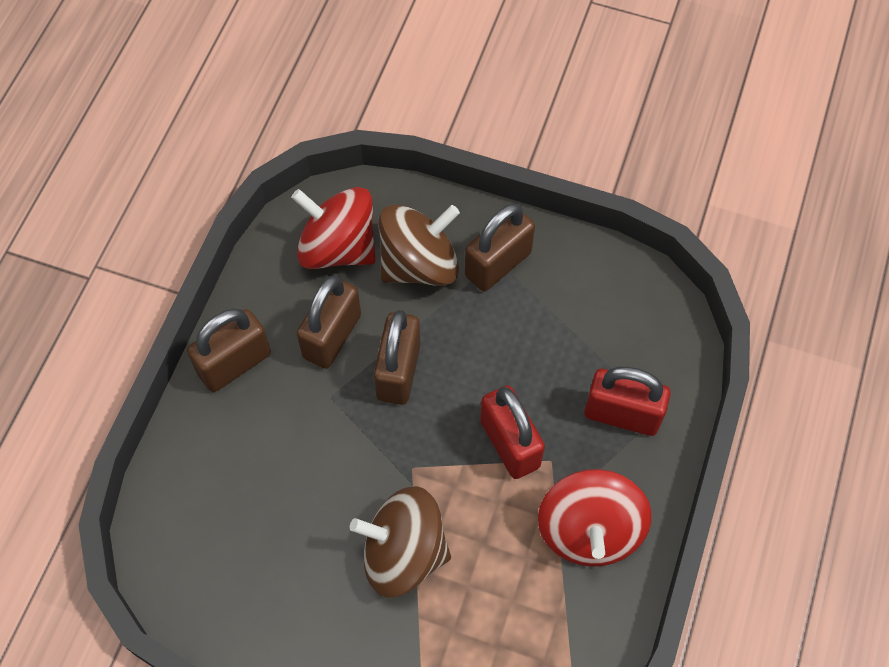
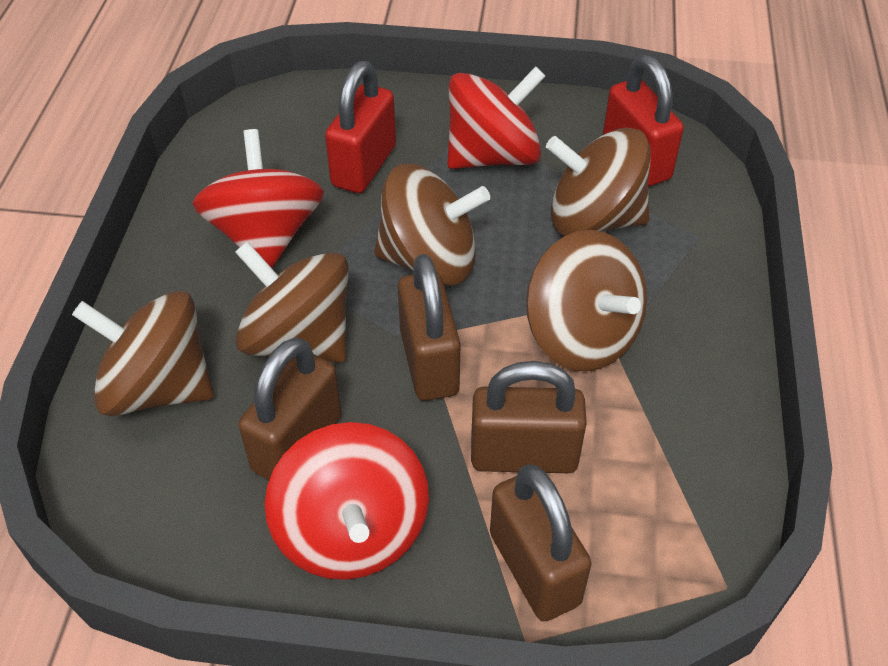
brown spinning top: [350,486,451,598] [379,204,460,286] = 2 -> [72,291,214,416] [235,241,349,363] [374,164,490,285] [526,230,647,372] [546,127,651,236] = 5
red spinning top: [291,187,376,269] [538,469,651,567] = 2 -> [193,129,324,268] [265,422,429,580] [447,66,545,169] = 3

